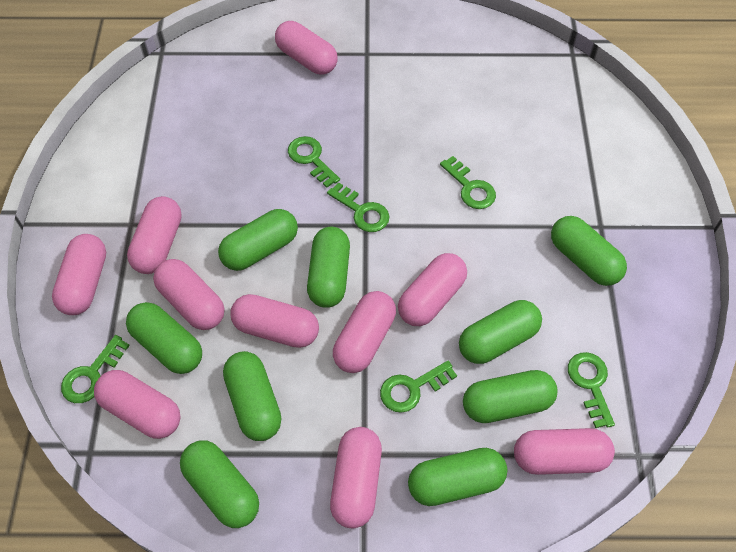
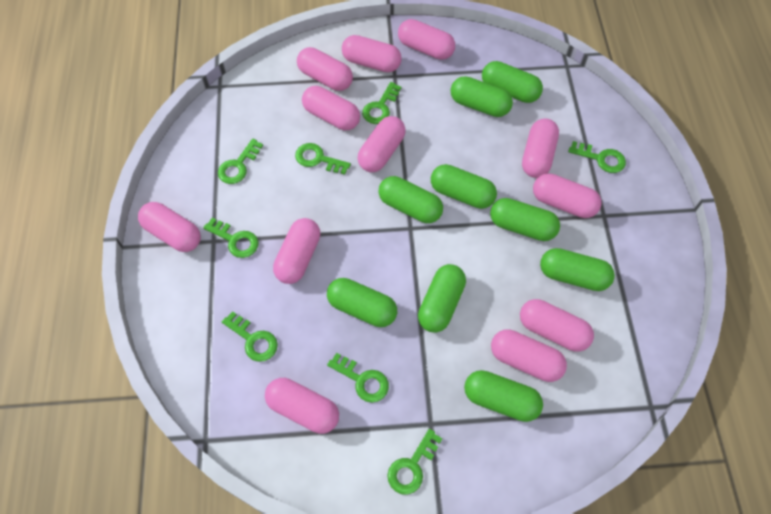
green key: [61,335,130,403] [288,136,340,188] [327,182,390,232] [380,361,457,413] [440,156,496,209] [568,352,615,428] = 6 -> [203,218,258,258] [218,139,263,184] [222,311,278,362] [295,143,351,175] [327,353,389,403] [362,82,401,124] [387,429,442,495] [568,141,626,173] = 8
pink capsule: [52,234,106,315] [94,370,181,439] [127,196,182,274] [153,259,224,330] [230,294,319,348] [275,21,338,75] [330,427,382,528] [333,291,396,373] [398,253,467,326] [514,428,615,475] = 10 -> [138,202,201,252] [265,378,339,434] [273,218,320,284] [297,47,353,91] [302,86,360,130] [342,35,402,72] [357,116,406,172] [398,19,455,60] [491,329,567,382] [520,299,594,352] [522,118,559,178] [533,173,602,218] = 12

